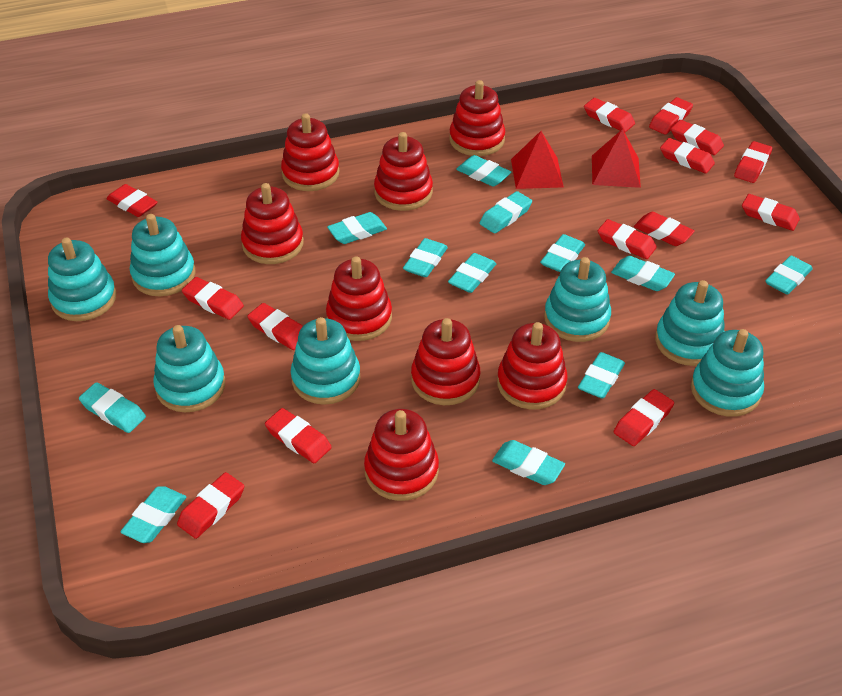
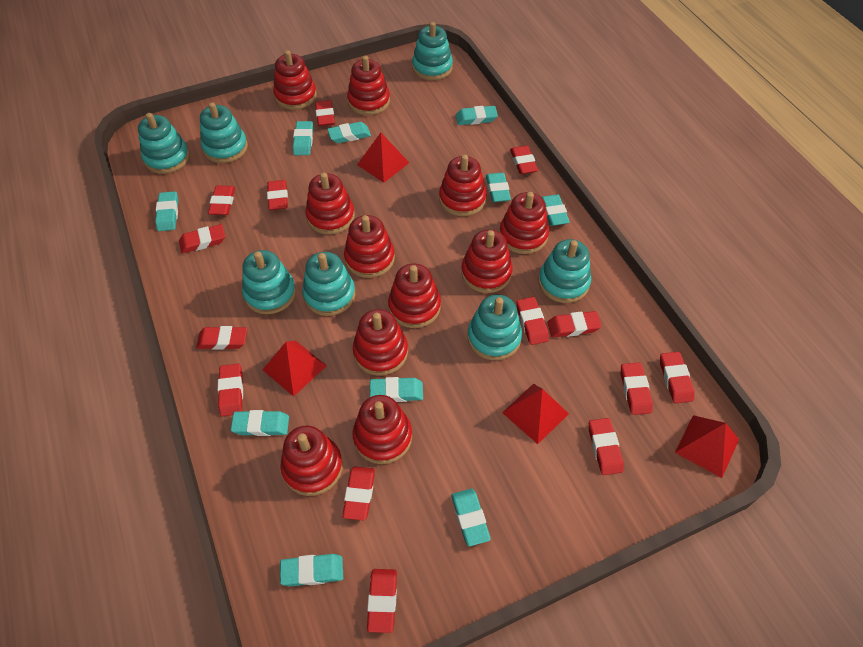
red pyramid: [511,131,564,189] [592,129,641,188] = 2 -> [263,341,327,396] [357,133,409,183] [502,384,569,444] [675,415,739,478] = 4
red stacking toy: [241,183,304,264] [281,113,339,191] [326,256,392,341] [364,409,439,501] [374,132,433,211] [411,318,480,405] [449,80,505,156] [497,322,567,409] = 8 -> [273,50,317,110] [280,426,343,496] [306,172,355,235] [344,215,395,278] [347,56,390,115] [353,309,408,376] [353,395,412,464] [388,263,441,328] [439,154,487,216] [461,230,513,293] [499,192,549,254] = 11
turquoise eraser: [79,382,146,433] [120,486,186,543] [327,212,387,244] [403,238,448,277] [448,253,496,293] [456,155,511,187] [480,191,532,233] [492,440,565,485] [540,234,585,272] [578,352,625,399] [611,256,675,291] [765,256,813,295] = 12 -> [155,191,178,231] [231,410,289,436] [280,554,343,586] [293,121,313,155] [327,122,371,143] [370,377,423,402] [451,489,491,546] [456,106,498,125] [486,173,511,202] [541,194,570,226] = 10

